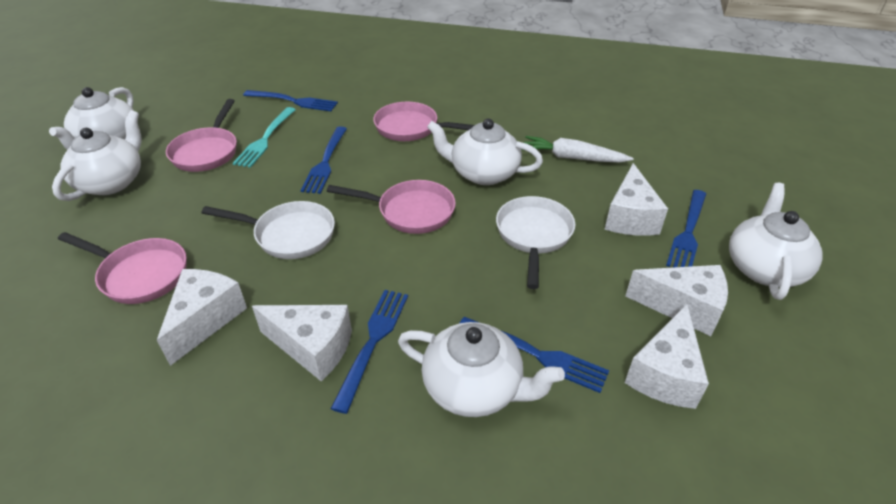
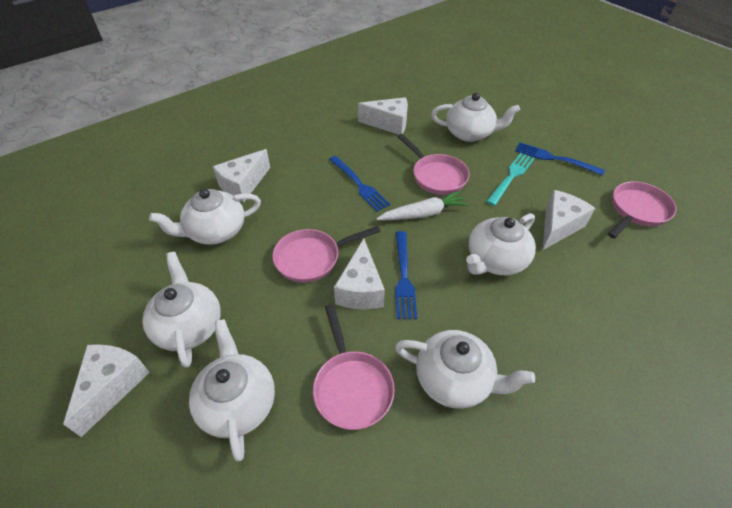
blue fork: [243,90,338,111] [300,127,347,194] [331,290,408,414] [460,317,609,393] [666,190,706,267] = 5 -> [329,156,391,212] [395,231,417,319] [515,142,605,176] = 3
white pan: [201,201,335,259] [496,196,576,289] = 2 -> none = 0
white teapot: [49,87,134,150] [52,110,142,201] [398,322,565,417] [427,118,543,185] [729,183,823,300] = 5 -> [143,252,221,368] [149,189,261,245] [189,319,275,462] [395,330,535,409] [431,93,520,142] [466,213,536,275] = 6

